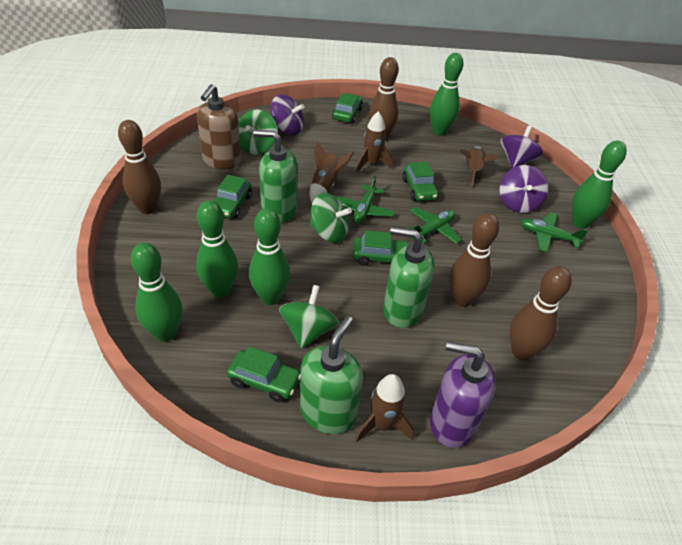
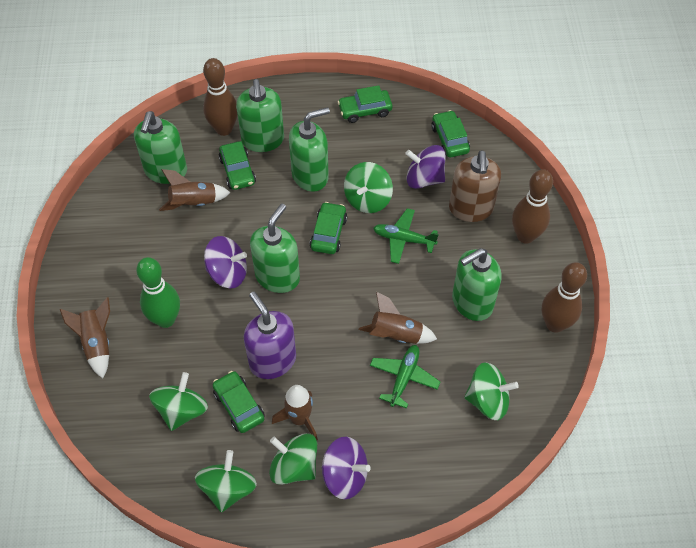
brown bowling pin: [118,120,161,214] [368,57,399,141] [449,213,499,307] [510,266,572,360] = 4 -> [203,58,238,136] [512,169,553,244] [542,262,587,333] = 3
green bowling pin: [131,243,182,342] [196,200,238,298] [249,208,290,305] [430,53,464,135] [572,141,627,229] = 5 -> [136,257,180,328] = 1
green plane: [336,176,395,224] [406,207,462,244] [520,212,588,252] = 3 -> [370,345,440,409] [373,208,439,264] = 2
green soap dispenser: [253,130,297,223] [300,316,363,434] [383,227,435,328] = 3 -> [134,111,187,184] [236,79,284,152] [250,204,300,293] [289,107,330,192] [452,248,502,321] = 5
green spinning top: [238,109,277,155] [279,285,339,349] [310,193,352,243] = 3 -> [149,372,208,431] [195,450,257,512] [269,433,317,485] [344,162,393,213] [464,362,519,420] = 5

